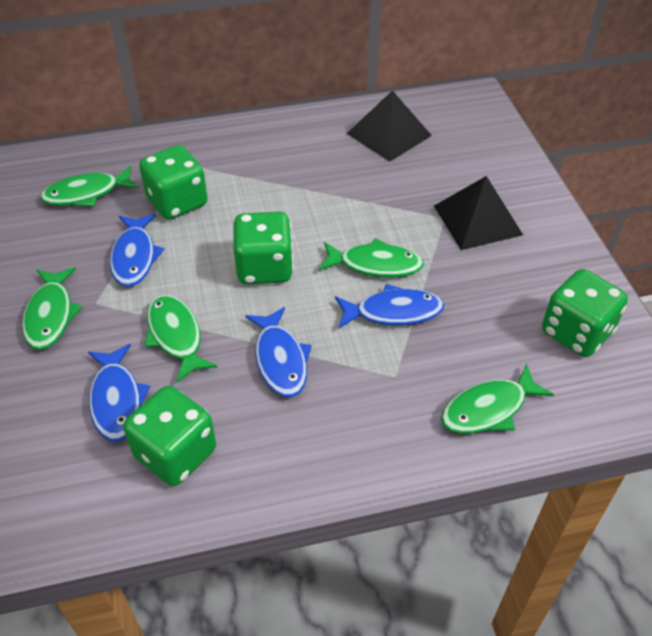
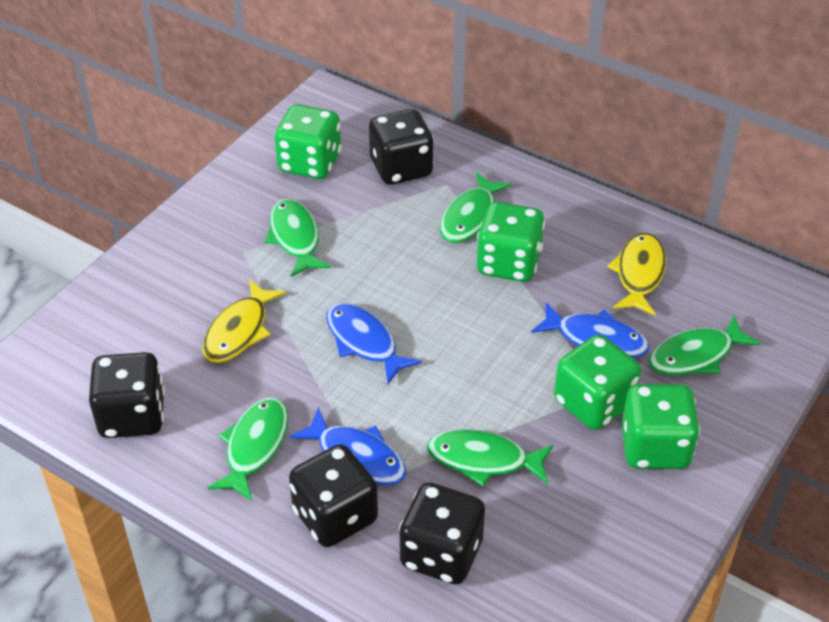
black dice: none = 0 -> [89,352,165,438] [289,444,378,547] [369,109,434,185] [399,483,485,584] = 4
black pyramid: [347,90,432,162] [434,176,523,250] = 2 -> none = 0
blue fish: [88,344,150,441] [110,214,164,287] [245,307,312,397] [335,284,444,328] = 4 -> [290,407,406,485] [326,303,422,384] [531,302,649,358] = 3
yellow fish: none = 0 -> [203,279,286,363] [607,233,666,316] = 2

